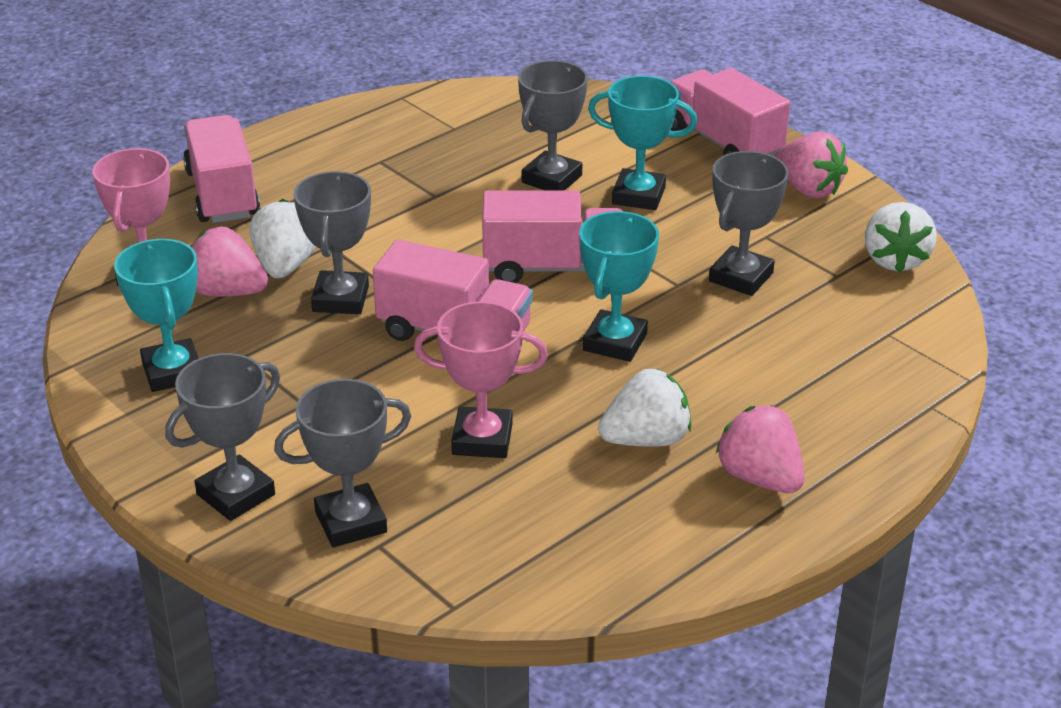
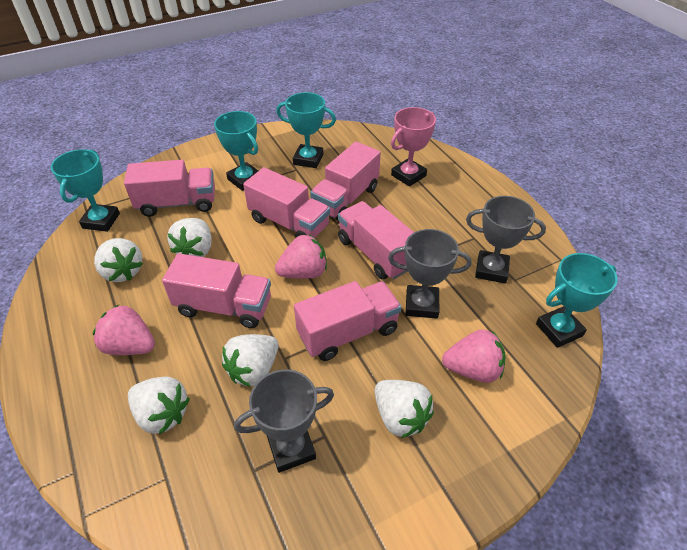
grey trophy: [165,353,280,521] [274,379,411,547] [293,171,371,314] [518,60,588,190] [709,151,789,296] = 5 -> [234,369,334,473] [388,229,471,319] [466,196,546,283] = 3
pink trophy: [92,148,170,286] [414,302,548,458] = 2 -> [391,107,436,187] = 1
pink truck: [183,115,260,223] [373,240,533,341] [482,190,622,283] [671,68,790,156] = 4 -> [124,160,215,217] [162,253,271,328] [243,167,330,238] [294,281,402,361] [310,142,381,222] [338,201,414,280] = 6
turquoise trophy: [114,239,199,392] [579,211,659,362] [588,76,697,210] = 3 -> [51,149,120,232] [214,111,258,191] [276,92,336,168] [536,253,618,348] = 4
white strawberry: [250,199,316,278] [598,369,691,447] [865,202,937,272] = 3 -> [94,238,143,282] [128,377,190,435] [167,218,212,257] [222,334,278,387] [375,380,434,438] = 5

